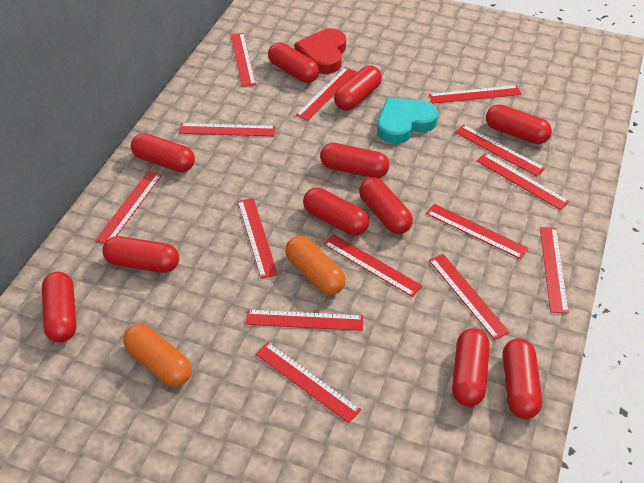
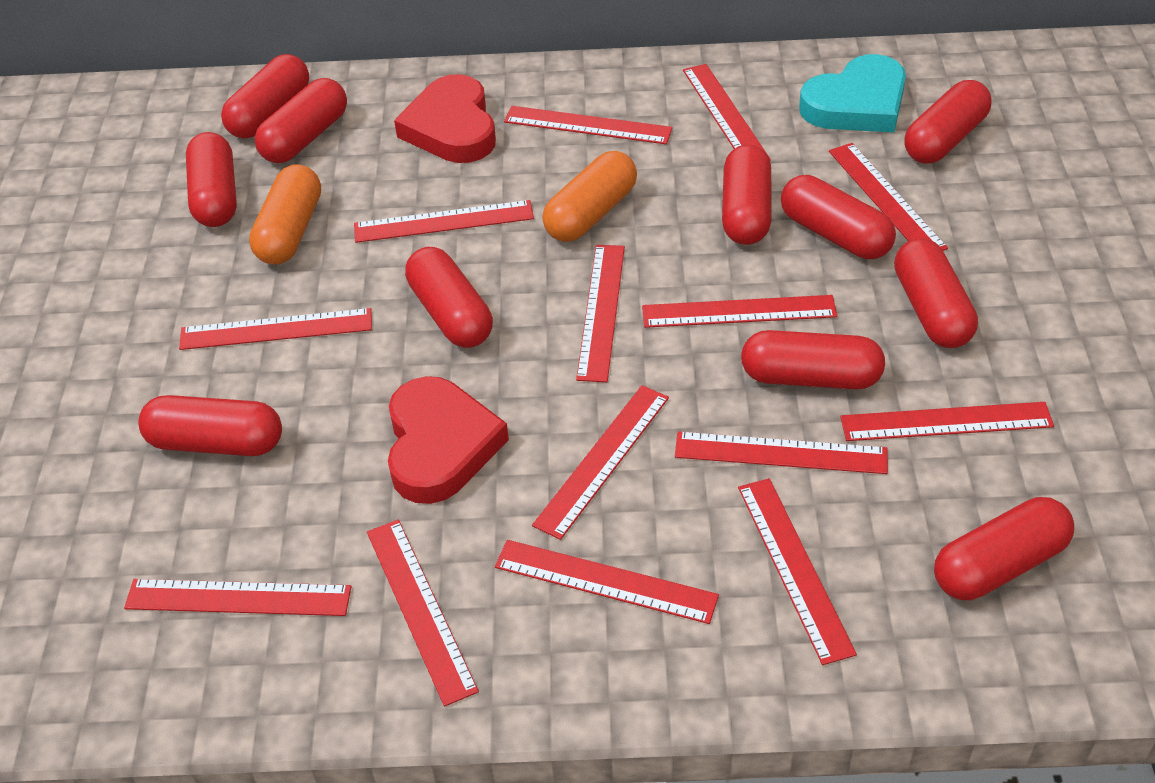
red heart: [295,28,346,74] = 1 -> [388,376,509,504] [394,74,496,163] = 2

